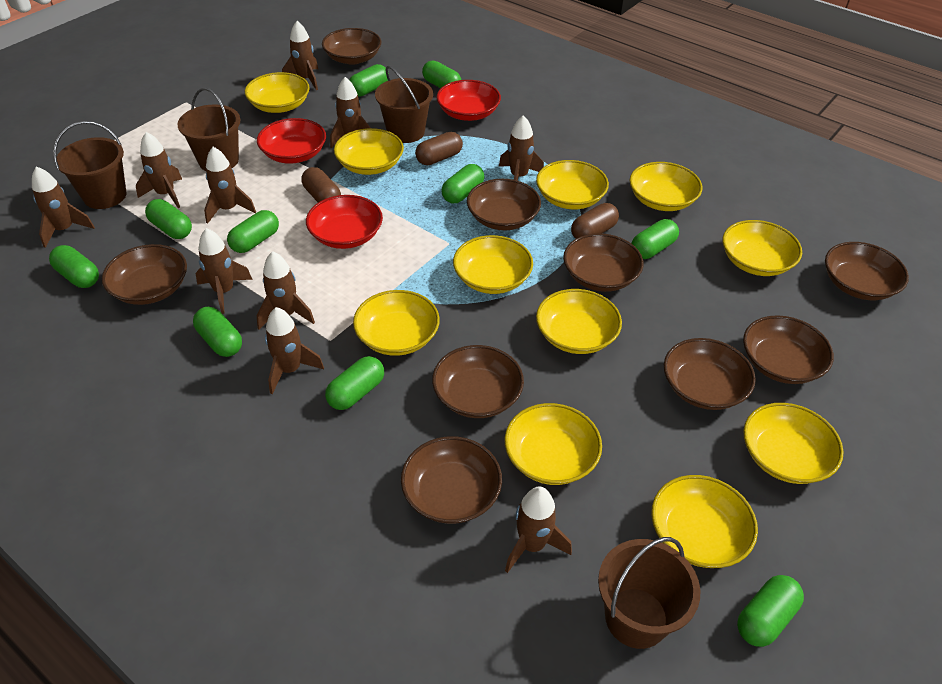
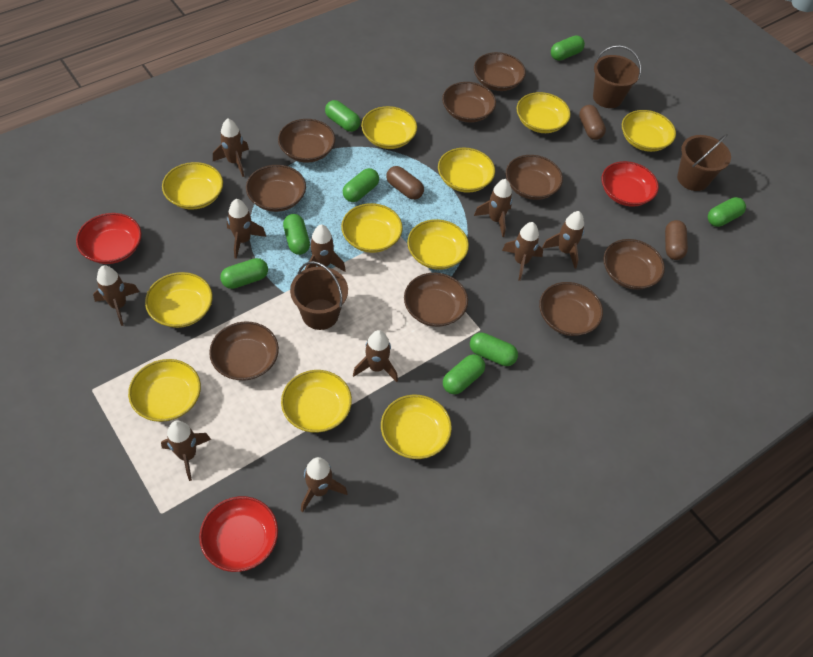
brown bucket: [53,121,127,209] [177,88,240,171] [375,66,433,143] [598,537,700,649] = 4 -> [290,261,348,330] [593,45,641,108] [677,134,731,191] = 3
green capsule: [49,245,99,288] [145,199,192,239] [193,307,242,357] [227,210,279,253] [325,356,384,410] [349,64,389,97] [422,60,461,88] [441,164,484,203] [631,219,679,259] [737,575,804,647] = 10 -> [220,258,268,289] [283,214,310,255] [325,100,360,132] [343,168,379,202] [443,354,485,394] [470,332,518,366] [551,35,585,61] [708,197,746,227] = 8

